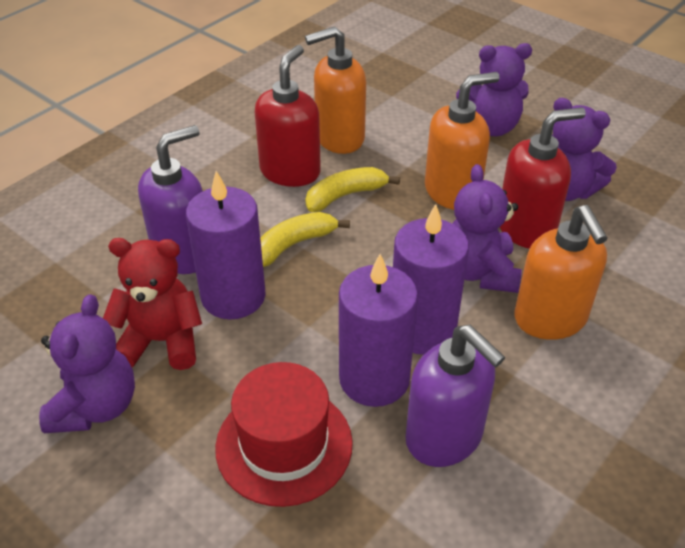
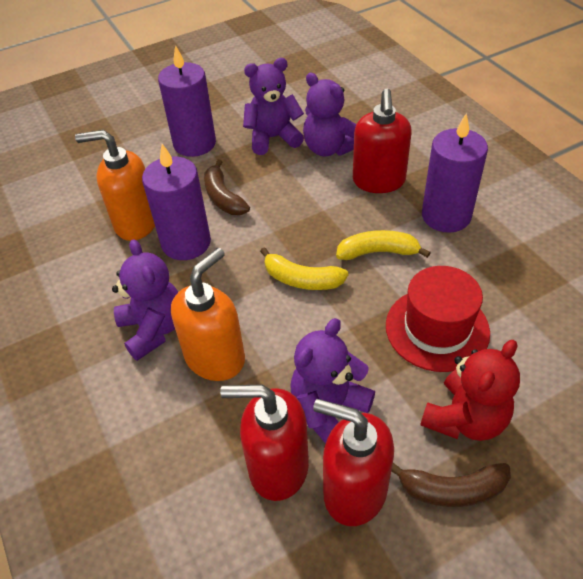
brown banana: none = 0 -> [204,159,250,215] [391,463,511,507] = 2
orange soap dispenser: [305,26,366,154] [425,72,500,210] [515,205,608,340] = 3 -> [75,130,155,241] [171,248,245,381] = 2
purple soap dispenser: [138,125,203,274] [405,325,505,467] = 2 -> none = 0
red soap dispenser: [255,45,321,187] [500,107,586,249] = 2 -> [220,384,309,501] [313,399,394,526] [353,89,412,193] = 3

